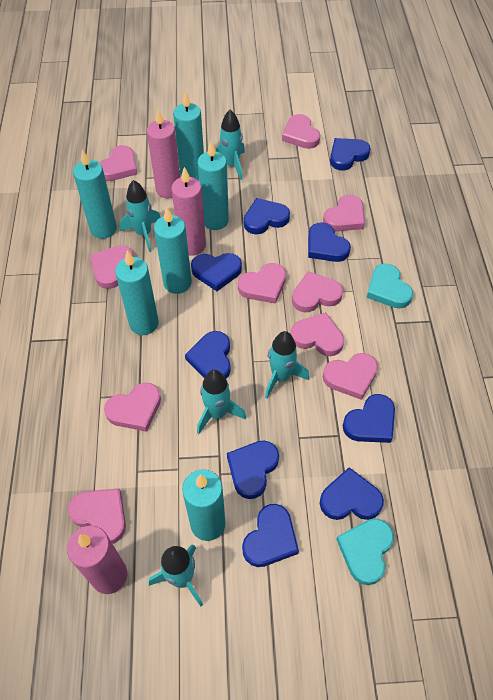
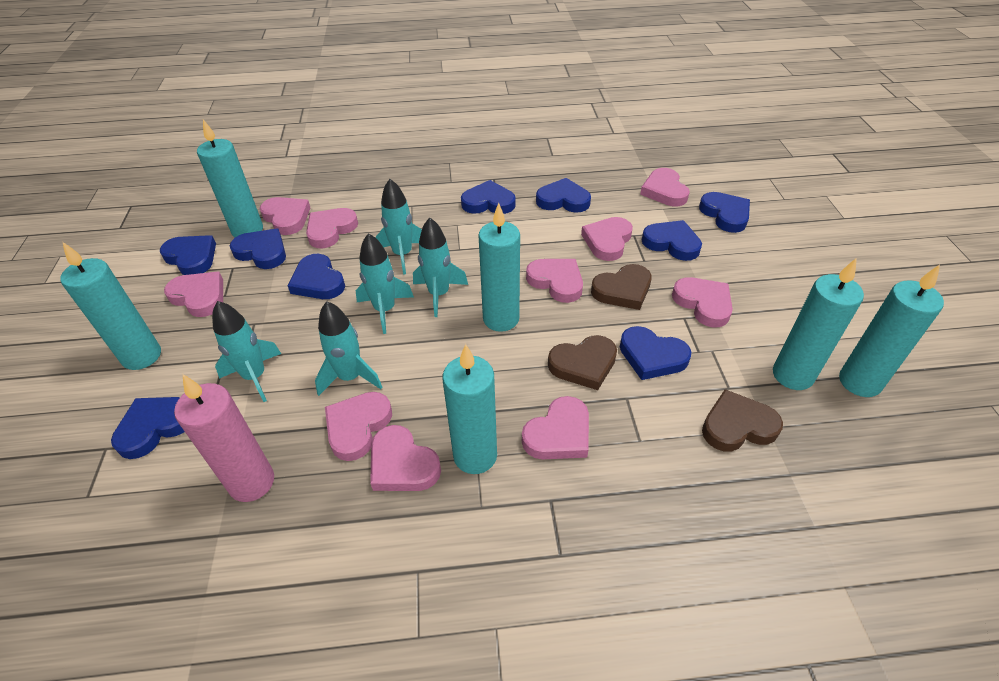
brown heart: none = 0 -> [548,335,617,390] [591,264,652,310] [702,389,783,452] = 3
pink candle: [67,525,127,594] [147,109,180,199] [171,167,206,256] = 3 -> [174,374,274,502] = 1
turquoise heart: [336,519,394,585] [367,264,413,309] = 2 -> none = 0

